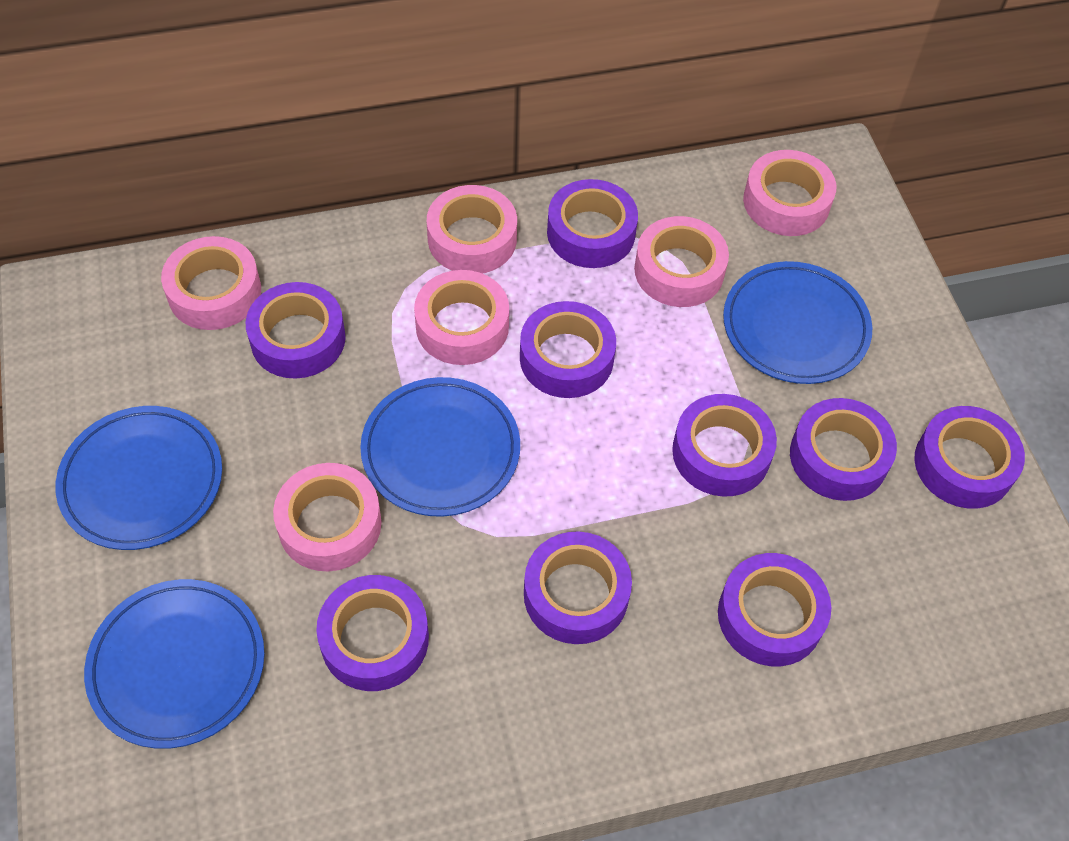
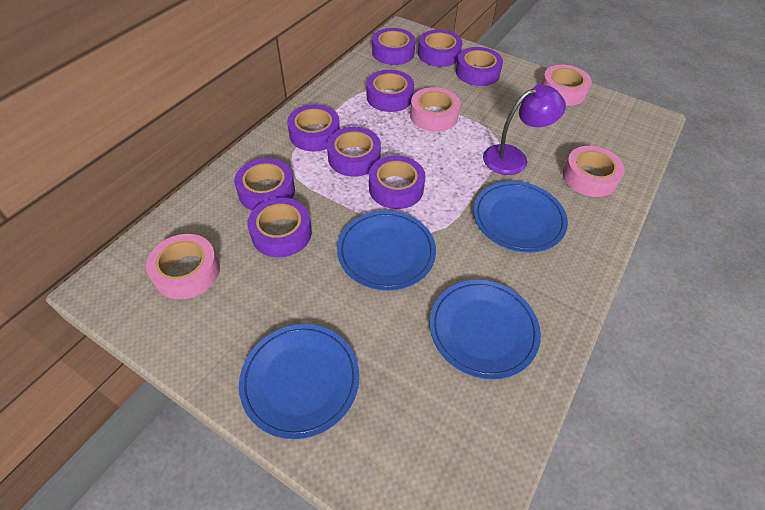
pink tape: [161,236,261,330] [273,463,382,571] [414,270,509,365] [427,185,517,273] [634,216,729,307] [743,150,836,236] = 6 -> [146,234,220,299] [410,87,461,132] [541,65,592,106] [563,146,625,197] = 4
purple lamp: none = 0 -> [483,84,566,175] = 1

